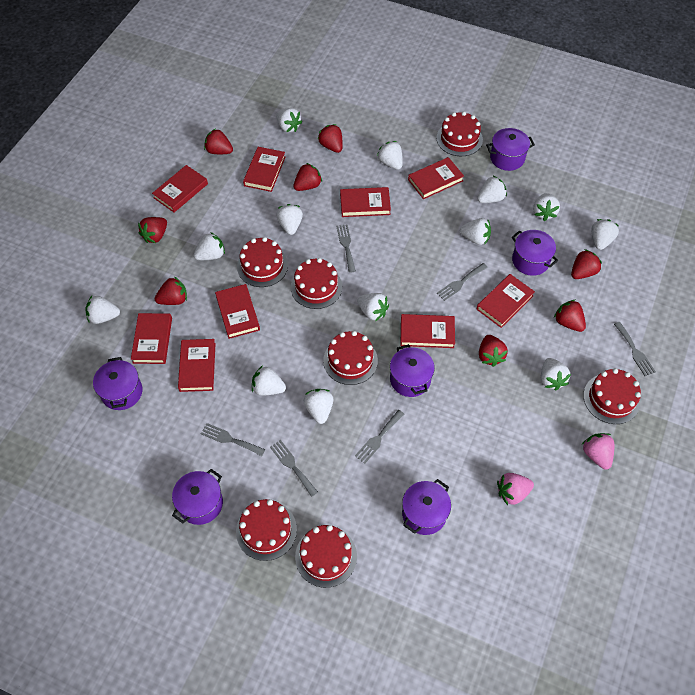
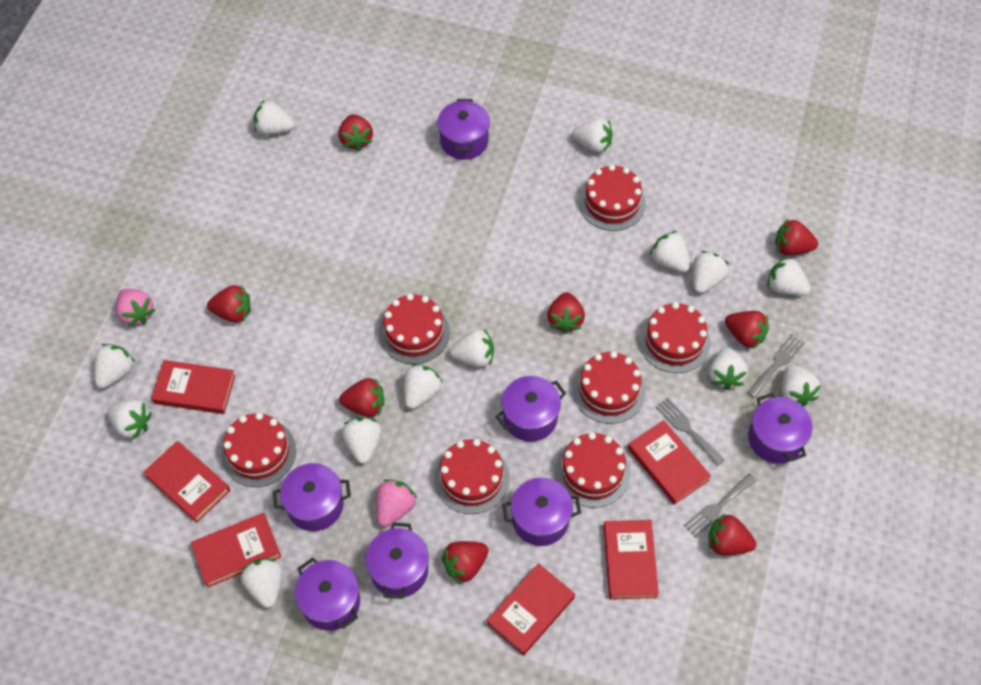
grey fork: [201,423,265,456] [270,440,318,497] [336,224,356,273] [355,410,404,464] [437,263,488,301] [614,322,656,376] = 6 -> [655,398,725,466] [684,473,757,538] [747,334,805,398] = 3
purple pot: [93,357,142,410] [172,469,223,525] [390,344,435,397] [402,479,451,535] [486,128,535,171] [511,230,558,276] = 6 -> [273,463,351,531] [295,557,360,631] [365,522,429,599] [437,99,490,160] [495,376,566,442] [502,478,581,546] [748,393,812,463] = 7
red book: [131,313,172,364] [152,165,208,212] [178,339,216,392] [215,284,260,339] [243,147,285,192] [340,187,391,217] [400,314,455,348] [408,157,464,199] [476,274,535,328] = 9 -> [143,441,231,523] [151,360,235,414] [191,513,281,588] [487,563,575,656] [604,520,659,600] [628,420,711,505] = 6

